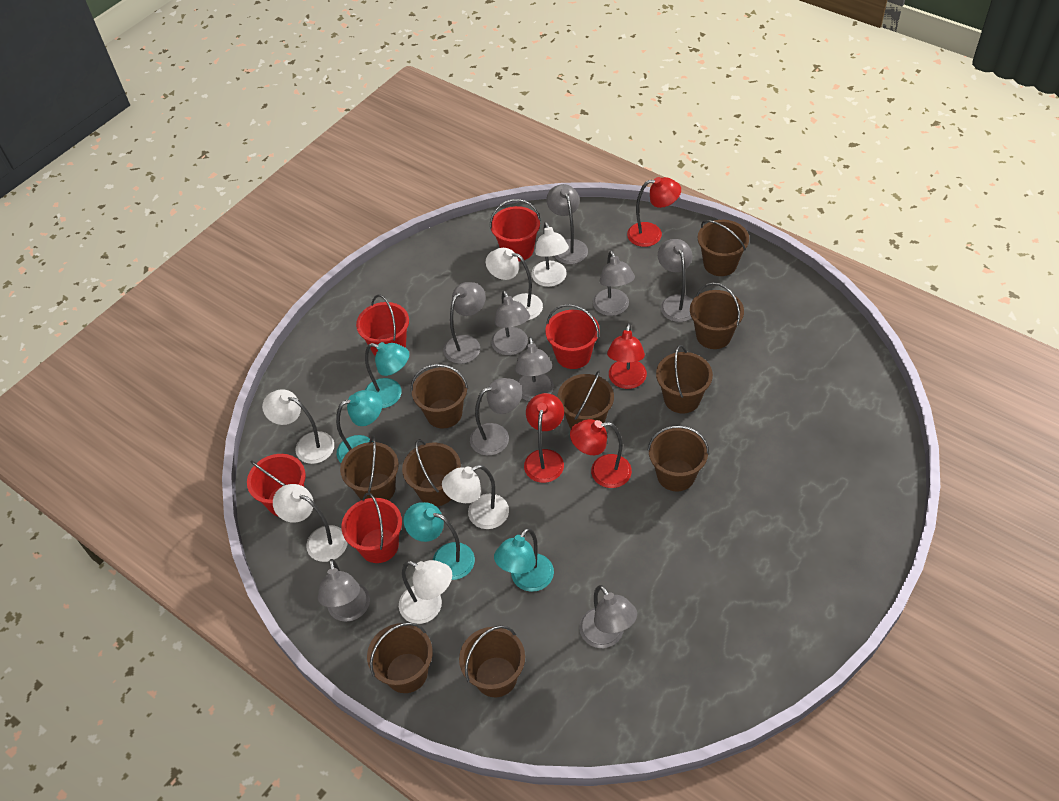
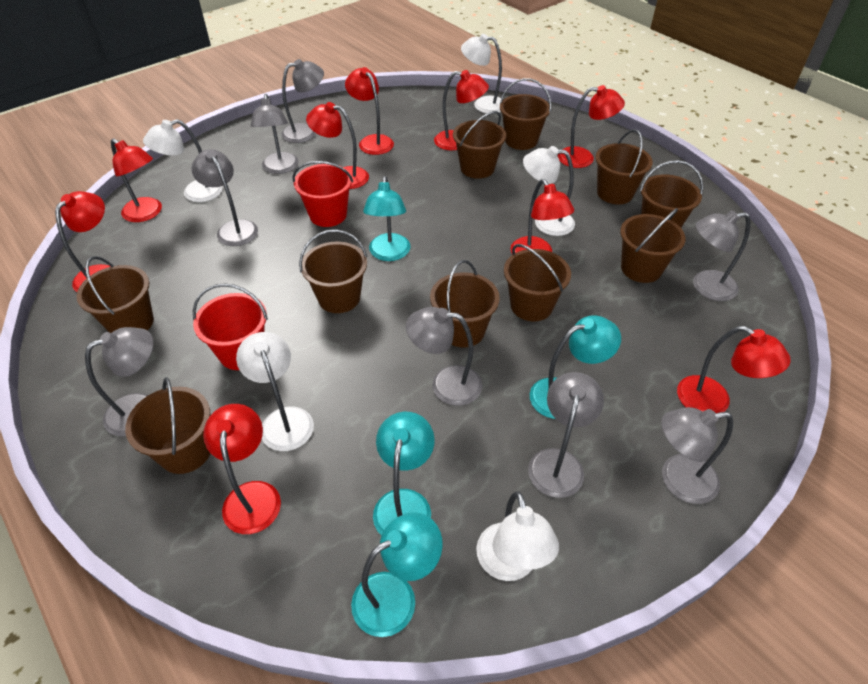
grey lamp: [318,559,370,622] [444,282,486,364] [470,378,522,456] [491,290,530,355] [515,337,554,401] [546,184,588,264] [579,585,637,648] [593,251,635,316] [658,239,693,322] = 9 -> [85,327,153,437] [191,149,258,246] [251,94,299,174] [281,59,324,143] [406,307,483,406] [528,372,604,498] [661,407,733,504] [693,211,751,301] = 8
red bucket: [247,454,306,517] [342,493,402,563] [356,295,409,356] [490,199,541,262] [545,304,599,369] = 5 -> [193,283,268,370] [292,161,353,227] = 2
red lamp: [524,393,564,483] [570,419,632,488] [607,323,647,389] [627,177,681,247] = 4 -> [55,191,111,292] [111,138,162,222] [203,404,281,534] [306,102,369,189] [345,67,394,155] [434,70,489,150] [511,179,574,253] [558,85,625,168] [677,326,791,413] = 9
white lamp: [262,389,334,464] [273,484,347,562] [399,560,452,624] [442,465,509,529] [486,248,543,320] [531,222,569,287] = 6 -> [143,119,223,202] [236,332,314,451] [461,34,502,114] [476,491,559,581] [523,146,575,236] = 5

